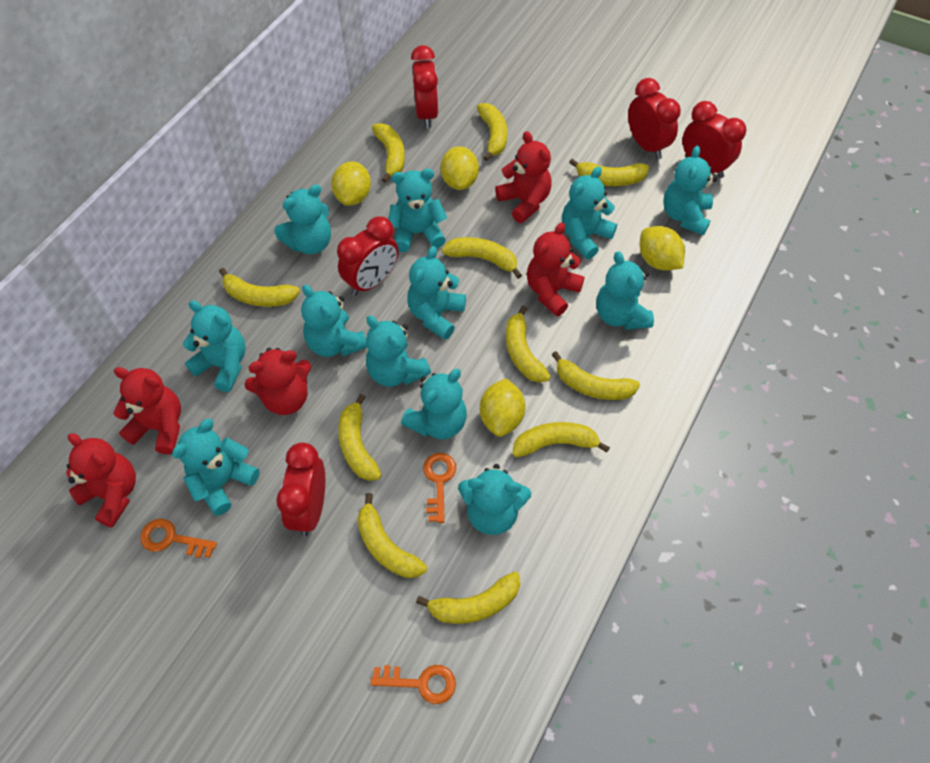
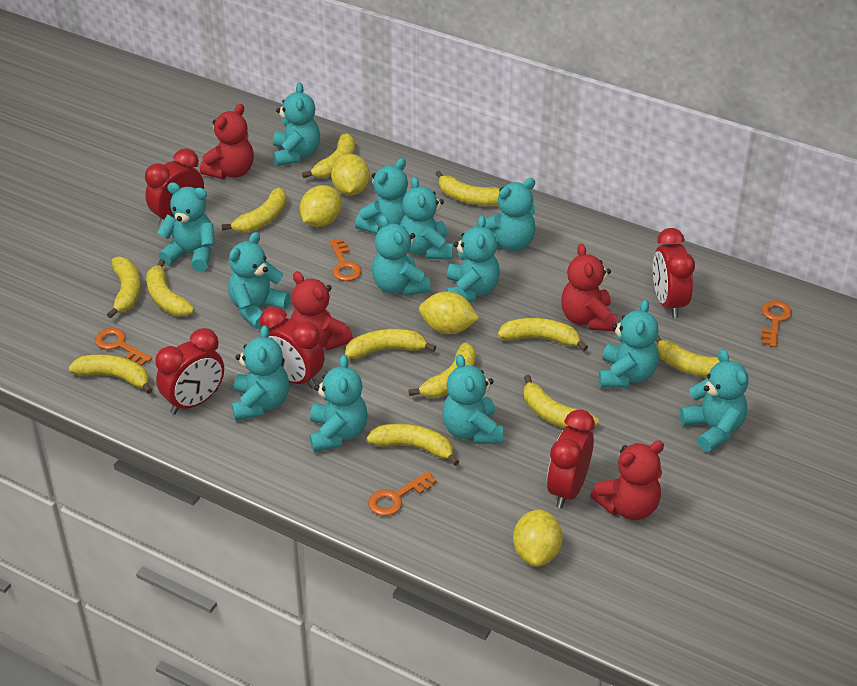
orange key: [140,519,217,558] [370,665,456,704] [423,453,456,523] = 3 -> [95,328,152,366] [330,238,362,281] [368,471,437,516] [761,300,792,347] = 4
red teddy bear: [66,433,136,528] [114,367,181,454] [244,348,311,415] [495,131,552,223] [527,222,585,317] = 5 -> [200,104,254,179] [291,271,353,351] [561,244,617,331] [590,440,664,520] = 4
turquoise teddy bear: [172,419,260,516] [183,300,246,392] [274,184,331,254] [301,284,367,357] [366,316,431,387] [388,169,447,252] [401,369,467,439] [407,246,466,340] [458,464,531,535] [562,167,617,259] [596,251,654,330] [664,146,717,235] = 12 -> [157,182,215,272] [228,232,290,329] [232,325,289,421] [273,83,320,166] [309,355,368,452] [355,158,408,234] [372,215,431,296] [400,176,453,259] [442,354,503,444] [446,216,500,302] [485,178,536,251] [599,300,659,388] [679,349,749,452] = 13
yellow banana: [219,268,300,307] [338,394,382,481] [357,493,427,578] [372,123,405,183] [416,572,520,624] [442,237,522,279] [477,103,507,161] [506,306,551,383] [512,422,610,457] [552,351,640,400] [569,159,649,186] = 11 -> [68,354,152,394] [107,256,141,318] [146,259,194,316] [222,188,287,233] [302,133,355,178] [345,329,436,359] [366,423,460,466] [408,342,476,398] [435,171,500,206] [498,318,588,351] [523,375,599,428] [655,335,738,377] = 12

